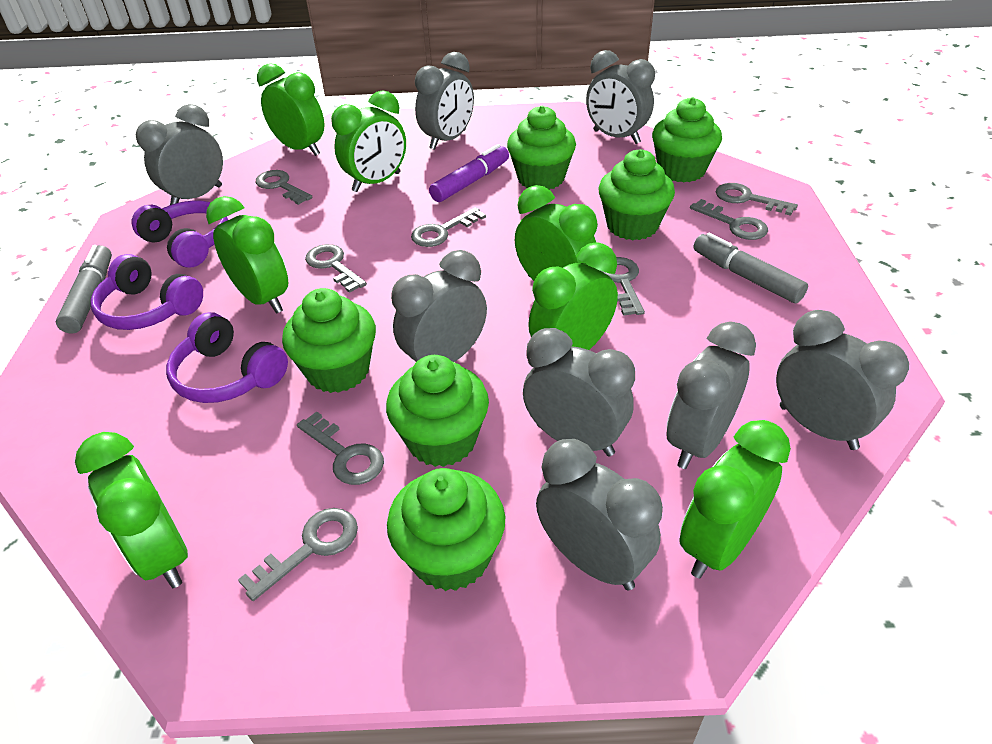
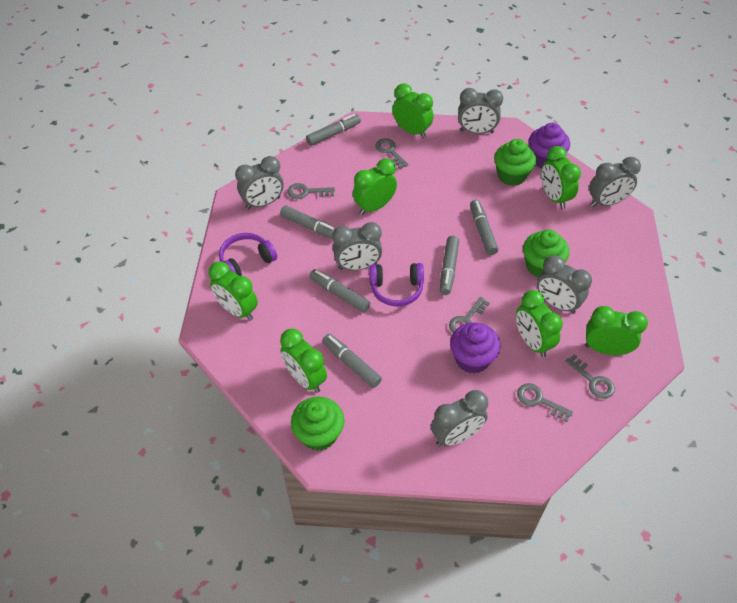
green cupcake: [282,288,376,393] [386,355,489,467] [387,468,505,591] [507,106,576,190] [598,149,675,240] [652,97,722,182] = 6 -> [291,396,344,451] [494,139,536,186] [523,229,569,277] = 3
grey clock: [136,104,223,205] [391,250,487,362] [415,52,474,150] [523,328,635,456] [536,439,663,590] [586,50,655,144] [667,321,756,469] [776,310,909,450] = 8 -> [235,156,284,209] [332,222,382,270] [431,390,488,446] [458,88,503,134] [537,255,592,314] [589,157,641,207] = 6
grey key: [238,508,358,601] [256,170,313,205] [297,411,384,485] [305,244,367,293] [411,207,486,247] [601,257,645,316] [690,199,768,240] [716,183,798,216] = 8 -> [287,183,335,199] [375,138,409,169] [449,297,490,333] [517,383,573,422] [565,354,615,399] = 5
grey marker: [56,245,112,334] [693,233,808,304] = 2 -> [280,205,336,239] [306,114,361,146] [309,269,370,312] [322,334,382,388] [440,236,459,295] [470,200,498,255] = 6
purple cupcake: none = 0 -> [450,322,501,374] [529,123,570,168] = 2
purple headphones: [90,254,203,330] [132,201,228,268] [166,312,288,403] = 3 -> [219,233,277,276] [369,263,424,307] = 2
purple marker: [429,144,509,202] = 1 -> none = 0

